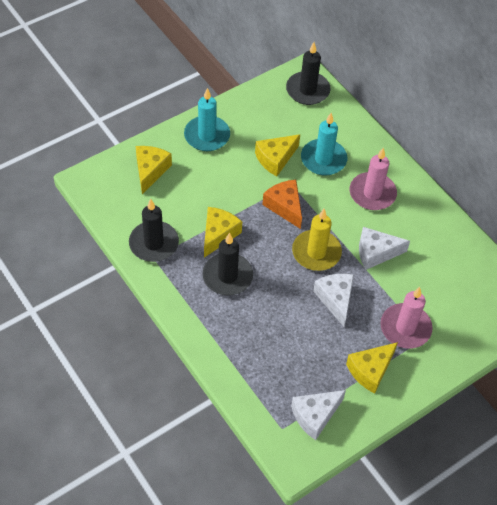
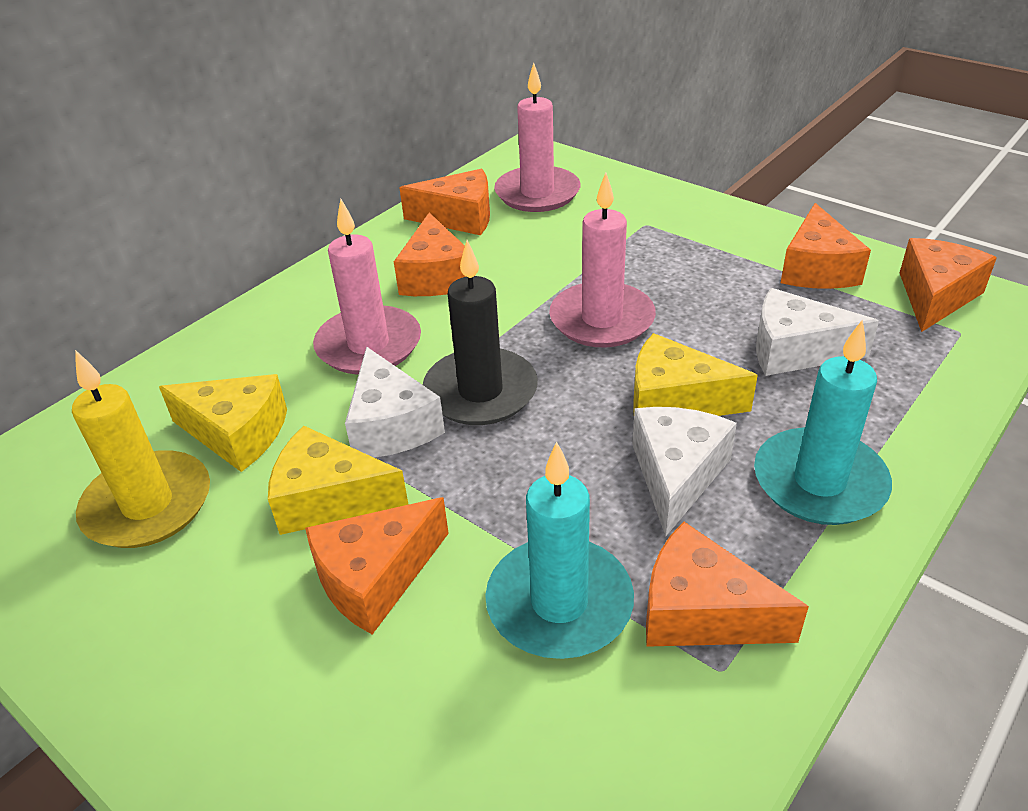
black candle: [129,199,179,262] [203,233,253,295] [286,42,331,105] = 3 -> [423,240,538,425] = 1
orange cheese: [262,180,302,229] = 1 -> [305,497,449,635] [394,213,466,296] [400,169,490,235] [646,522,809,647] [781,203,871,289] [900,238,997,332] = 6
pink candle: [349,148,397,210] [380,287,433,349] = 2 -> [313,199,421,375] [494,63,580,212] [549,173,656,347] = 3
yellow cheese: [136,146,172,194] [204,207,242,258] [255,134,300,176] [346,342,398,394] = 4 -> [159,374,287,472] [268,426,409,535] [633,333,758,416] = 3

